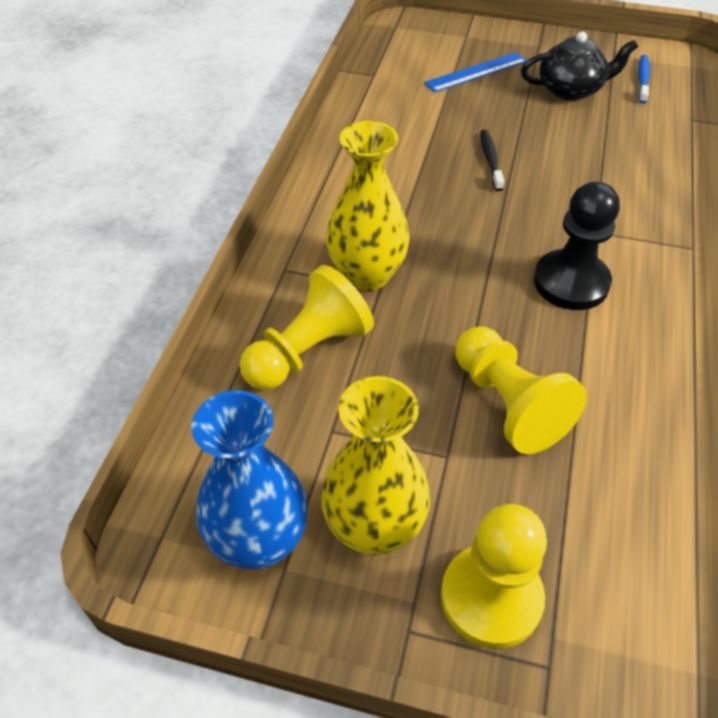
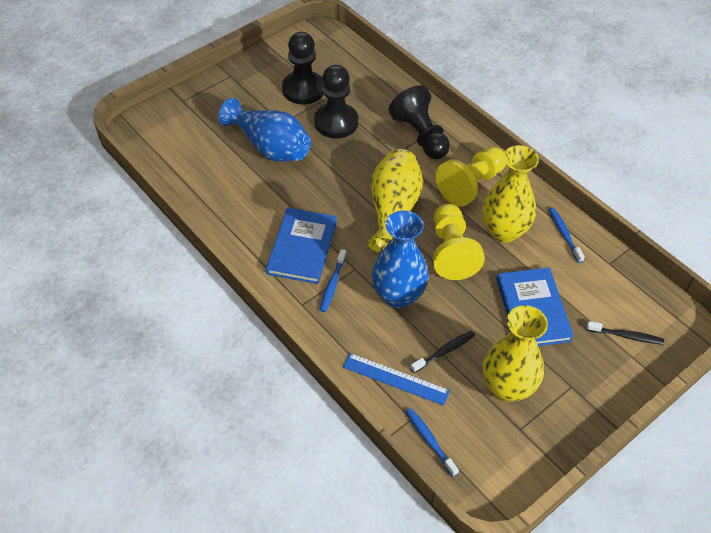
black pawn: [534,182,620,310] = 1 -> [282,32,323,104] [314,65,358,138] [389,86,450,159] = 3
black teapot: [521,31,638,101] = 1 -> none = 0
black toothbrush: [480,130,504,191] = 1 -> [410,331,475,373] [586,321,664,345] = 2
blue book: none = 0 -> [266,208,337,284] [496,267,574,346] = 2
blue toothbrush: [638,55,650,104] = 1 -> [320,249,346,312] [406,408,459,477] [549,208,585,263] = 3
blue vase: [192,390,308,570] = 1 -> [219,98,311,162] [372,211,428,308] = 2
yellow pawn: [240,265,374,390] [441,504,547,649] [455,327,587,454] = 3 -> [433,204,485,280] [436,147,506,207] = 2
yellow vase: [321,376,430,555] [326,121,410,291] = 2 -> [368,149,423,253] [482,145,539,243] [483,305,548,402] = 3

